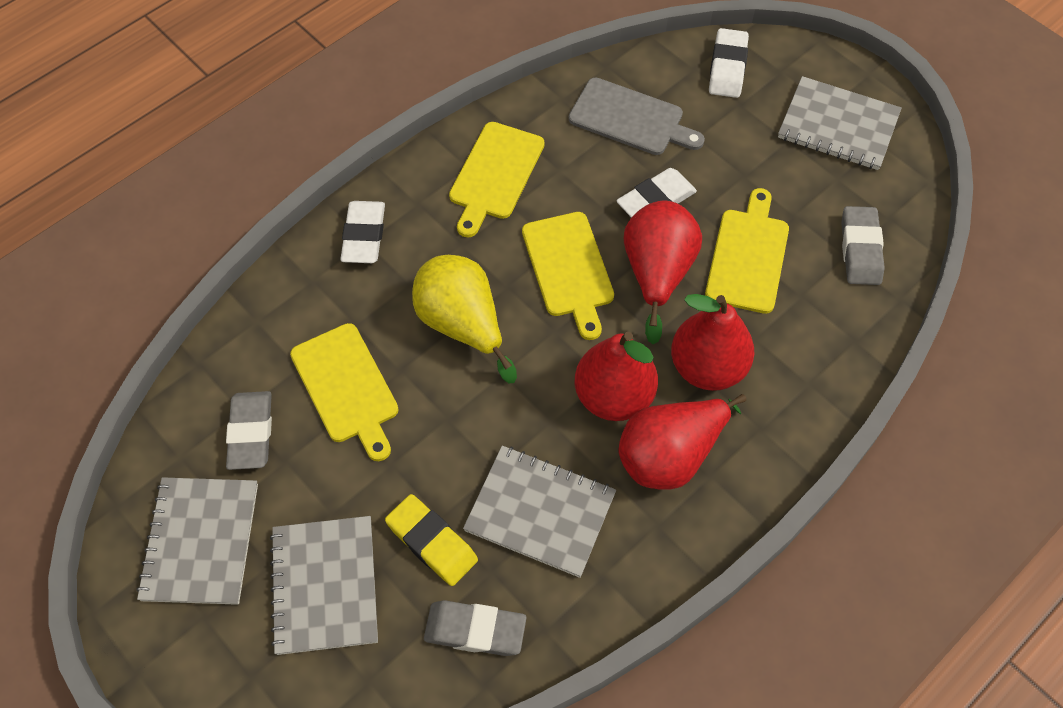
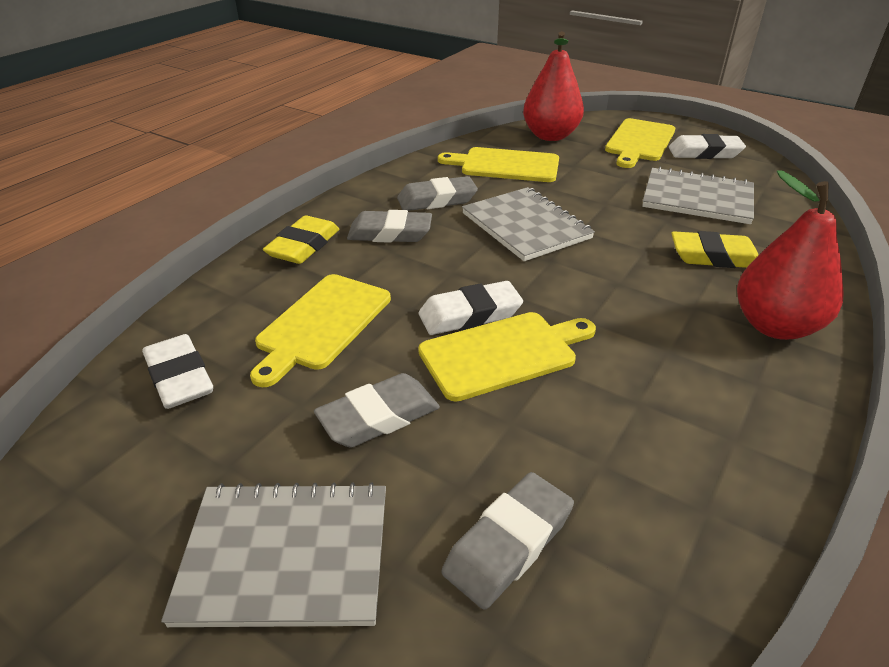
grey cutting board: [569,78,705,155] = 1 -> none = 0
grey eraser: [226,391,272,470] [424,600,526,656] [841,206,885,285] = 3 -> [314,373,440,448] [347,210,432,243] [397,176,478,211] [441,472,574,610] = 4
grey notebook: [136,477,258,605] [270,516,378,655] [463,445,616,578] [778,76,902,170] = 4 -> [161,482,386,627] [462,187,595,261] [642,167,754,224] = 3
red pear: [575,332,658,421] [618,394,746,490] [624,201,702,344] [671,294,754,391] = 4 -> [523,31,584,141] [737,170,844,340] = 2
yellow eraser: [385,494,478,586] = 1 -> [263,215,339,264] [671,231,759,268] = 2
yellow pear: [412,255,517,384] = 1 -> none = 0

